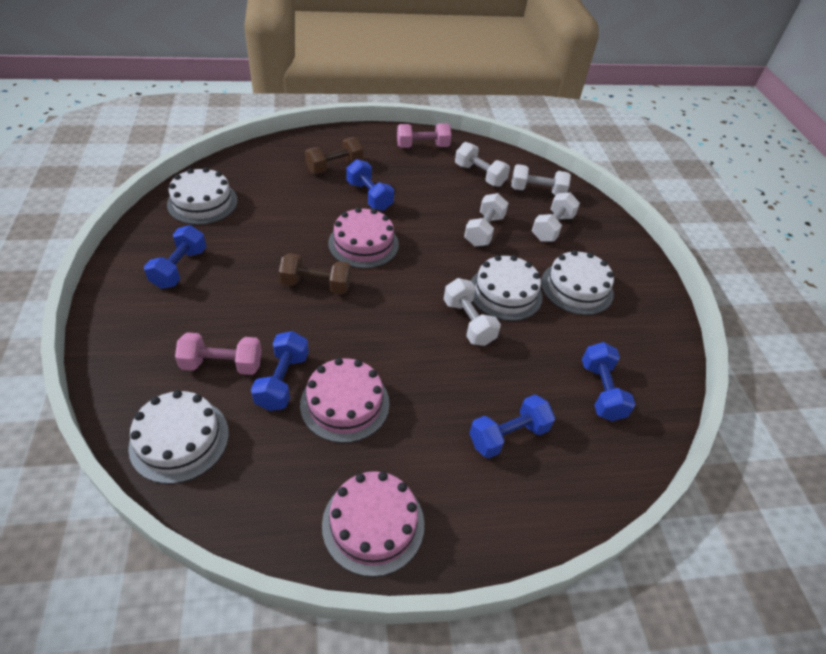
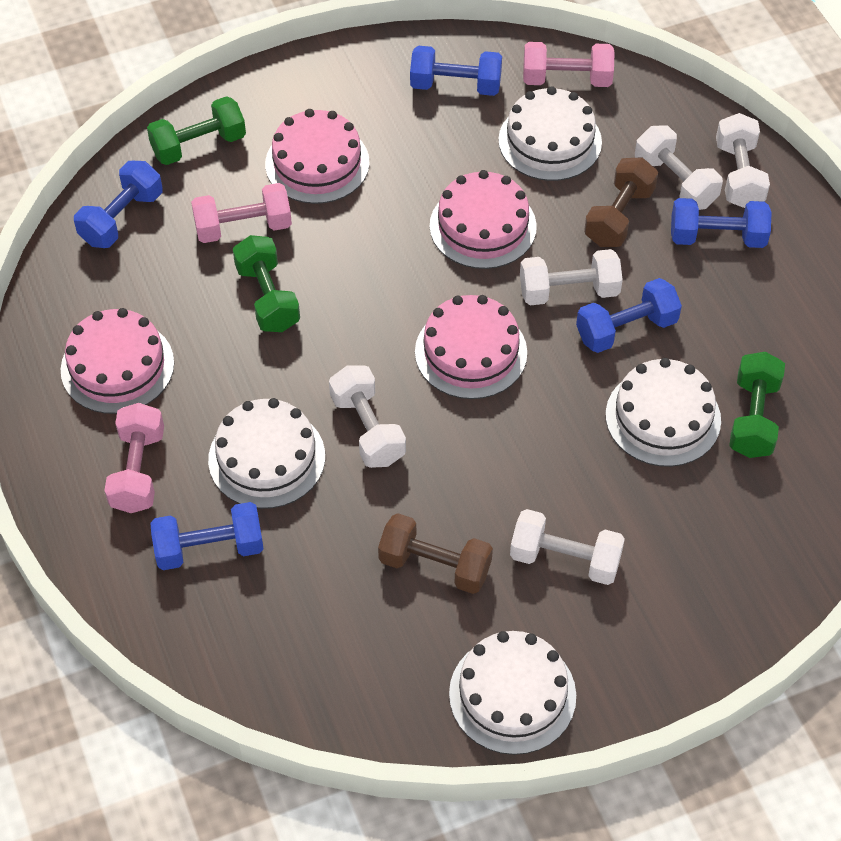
green dumbbell: none = 0 -> [147,96,246,165] [233,235,300,332] [729,352,785,458] = 3
pink cake: [300,358,389,443] [322,471,424,577] [328,207,399,268] = 3 -> [61,308,174,414] [265,109,370,204] [415,295,527,399] [430,170,537,269] = 4
pink dumbbell: [175,332,262,375] [397,124,452,148] = 2 -> [104,403,164,513] [191,183,292,243] [523,42,615,87] = 3

